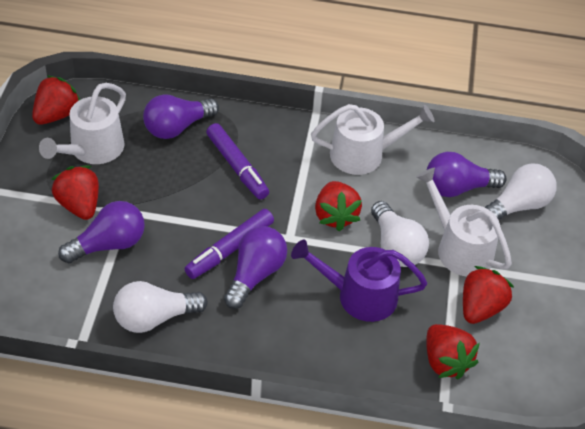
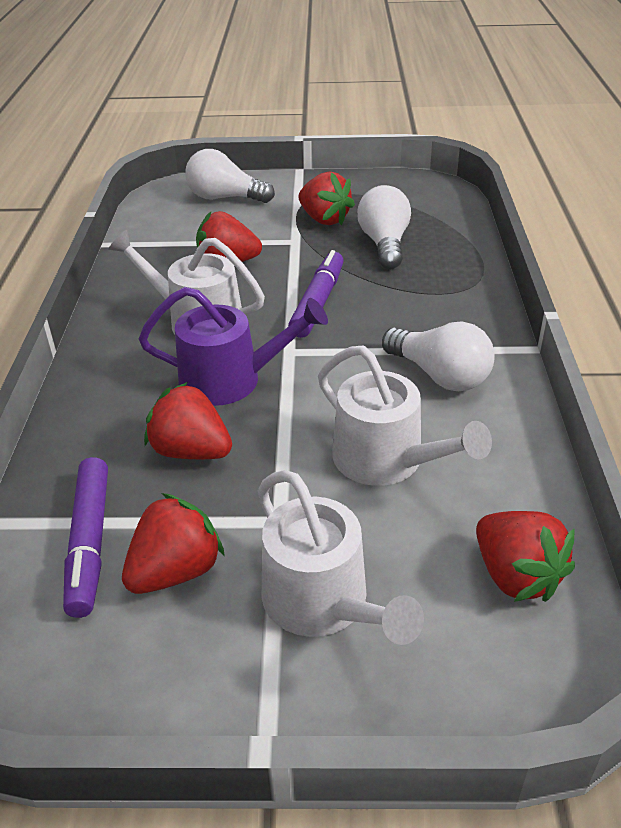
purple light bulb: [58,201,145,263] [143,94,219,139] [224,226,287,309] [427,152,506,197] = 4 -> none = 0

